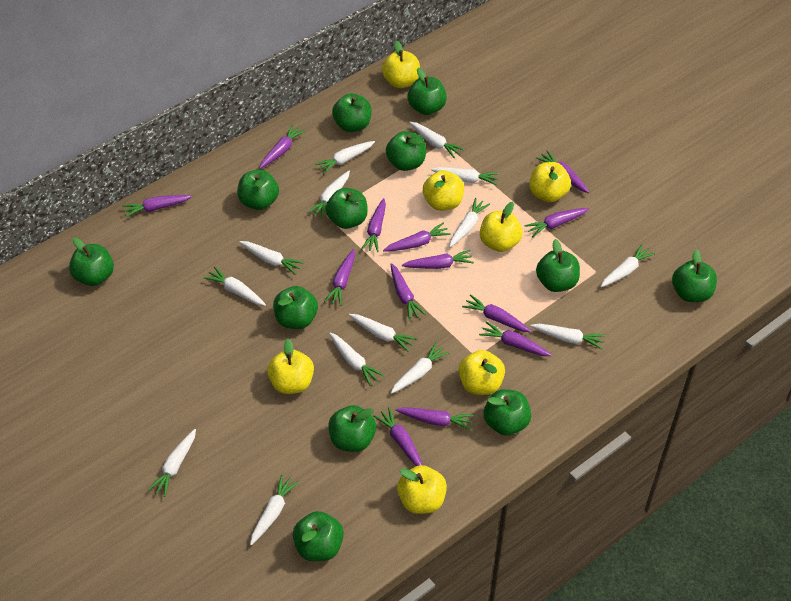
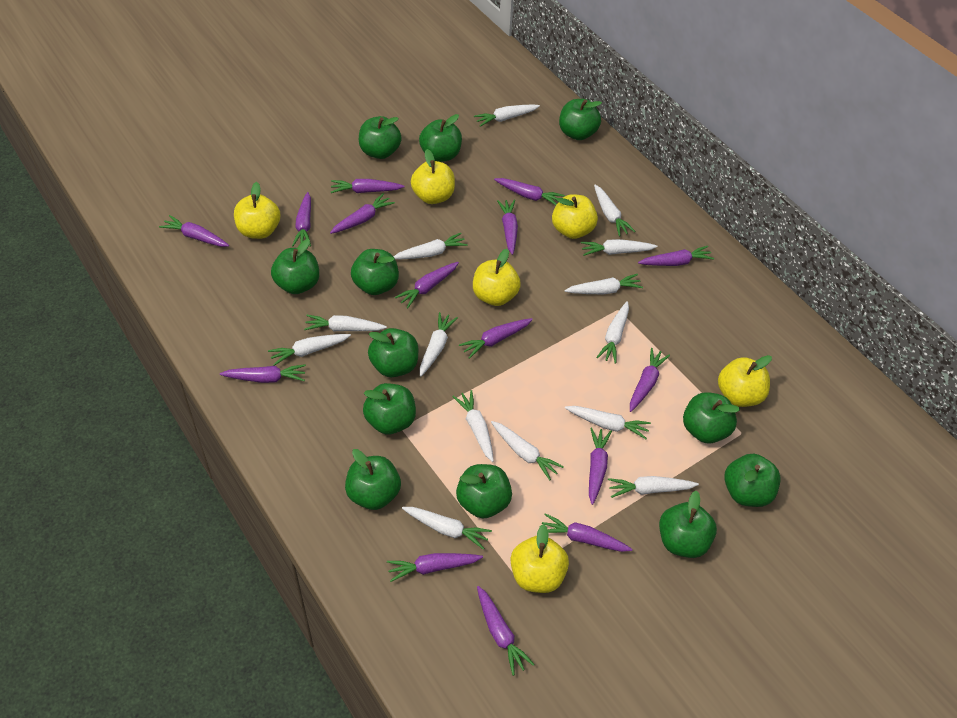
purple carrot: [122,195,192,218] [259,124,306,169] [324,249,355,306] [361,198,386,252] [373,407,423,466] [383,222,451,252] [391,263,426,320] [395,407,474,431] [402,250,474,269] [462,294,531,332] [479,322,552,356] [524,208,589,237] [536,150,589,193] = 13 -> [159,215,229,247] [220,364,306,383] [292,192,311,246] [330,193,395,234] [331,179,404,193] [387,553,483,582] [395,262,459,308] [459,318,533,359] [477,586,535,676] [494,178,565,205] [497,200,518,255] [542,513,632,552] [589,428,612,505] [630,348,670,412] [638,246,714,266] = 15
yellow apple: [267,339,314,394] [382,40,420,88] [397,465,447,514] [423,170,464,211] [458,350,505,395] [480,202,523,252] [529,162,571,202] = 7 -> [234,182,280,239] [411,149,455,204] [473,249,521,306] [511,524,569,593] [552,194,598,239] [718,355,772,407] = 6

